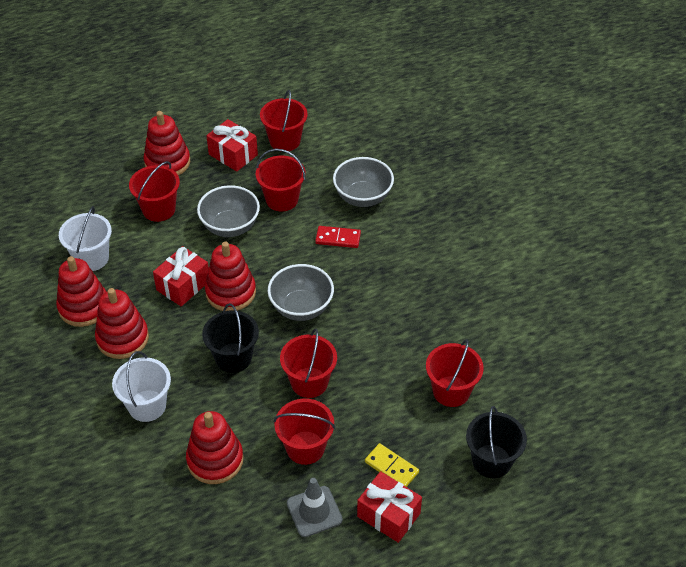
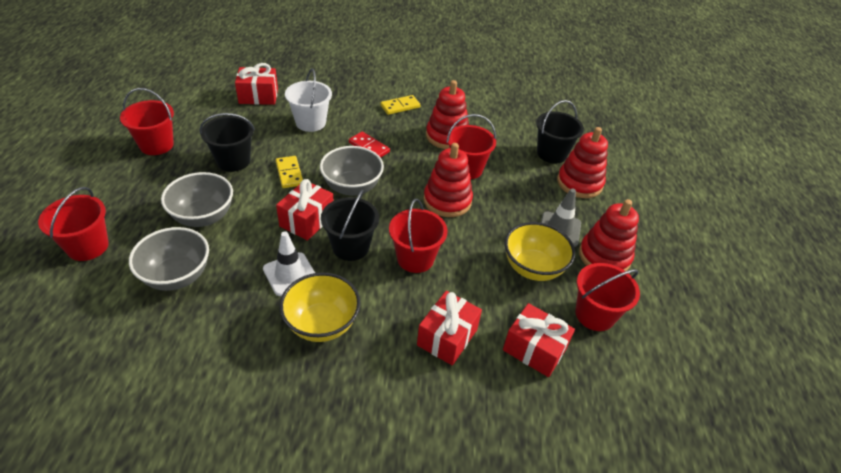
black bucket: [202,303,259,373] [466,406,527,478] = 2 -> [199,113,255,172] [321,189,379,261] [536,100,584,164] = 3
red bucket: [129,161,180,222] [256,149,306,211] [260,90,308,152] [274,399,335,465] [280,329,337,398] [426,339,484,407] = 6 -> [38,187,109,261] [120,88,174,155] [389,199,447,273] [447,114,496,179] [575,263,640,331] = 5
red gift: [153,246,209,306] [206,119,258,171] [357,471,422,543] = 3 -> [235,63,278,105] [276,179,333,241] [417,291,482,365] [503,303,575,377] = 4
red stacking toy: [56,256,106,327] [95,288,149,359] [144,111,190,175] [186,411,244,484] [205,242,256,311] = 5 -> [423,143,473,217] [426,80,469,149] [557,127,608,198] [579,199,639,271] = 4
white bucket: [59,206,112,271] [112,351,171,422] = 2 -> [285,68,332,132] = 1
white traffic cone: none = 0 -> [263,231,315,296] = 1
yellow bowl: none = 0 -> [280,273,360,342] [505,222,575,281] = 2
yellow domino: [365,443,419,487] = 1 -> [276,156,303,188] [380,95,420,115] = 2

